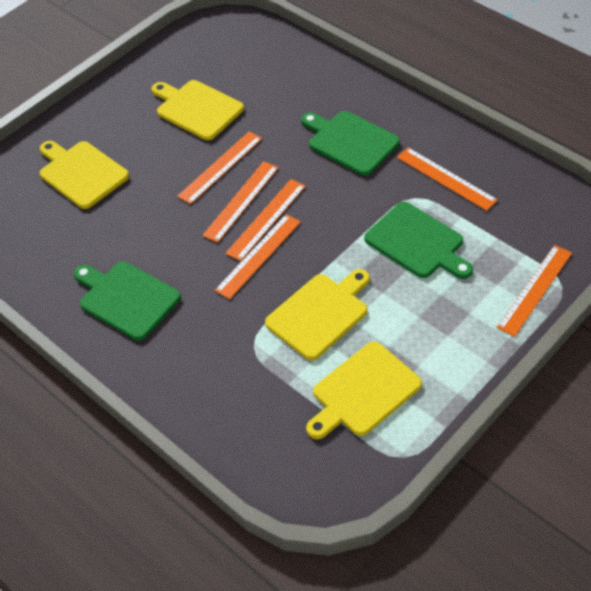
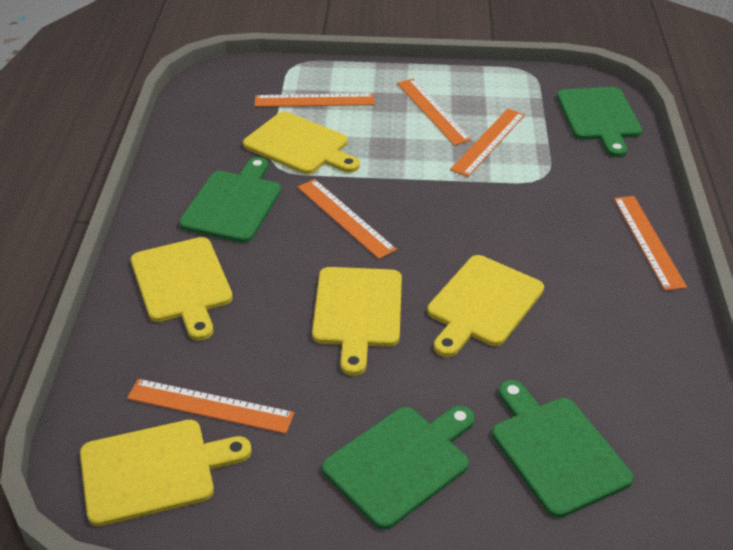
green cutting board: [74,261,181,341] [301,111,400,176] [364,202,473,279] = 3 -> [179,157,281,243] [322,405,475,530] [492,380,633,518] [557,87,642,157] = 4
yellow cutting board: [39,141,129,209] [151,80,244,140] [265,269,370,360] [306,341,422,439] = 4 -> [80,420,251,526] [131,237,233,341] [243,112,360,174] [312,267,402,376] [427,255,544,357] = 5

